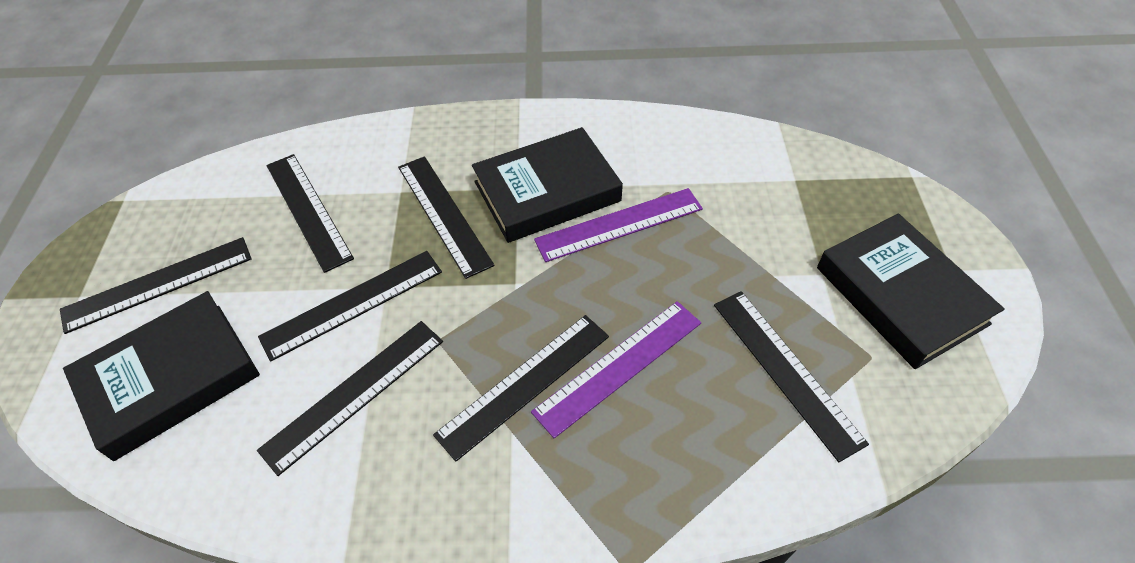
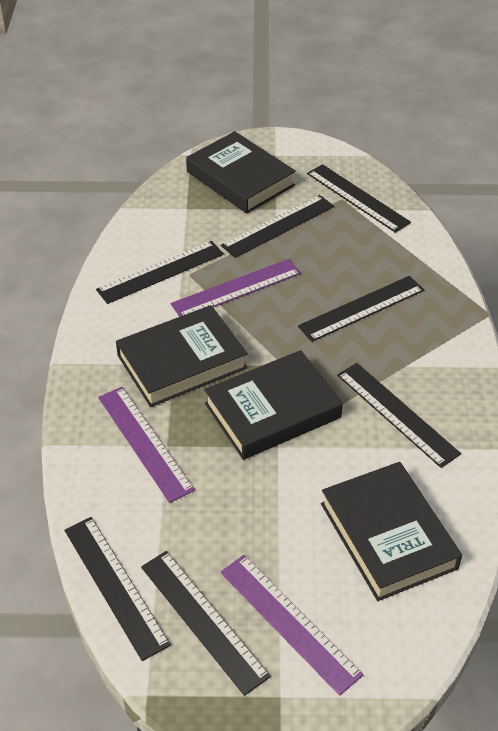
black book: [63,291,260,461] [472,127,623,243] [817,214,1005,369] = 3 -> [116,305,248,407] [186,131,296,214] [204,350,343,460] [321,462,462,601] = 4
purple ruler: [531,301,701,438] [534,188,703,262] = 2 -> [98,387,195,503] [171,259,301,317] [221,555,364,696] = 3

